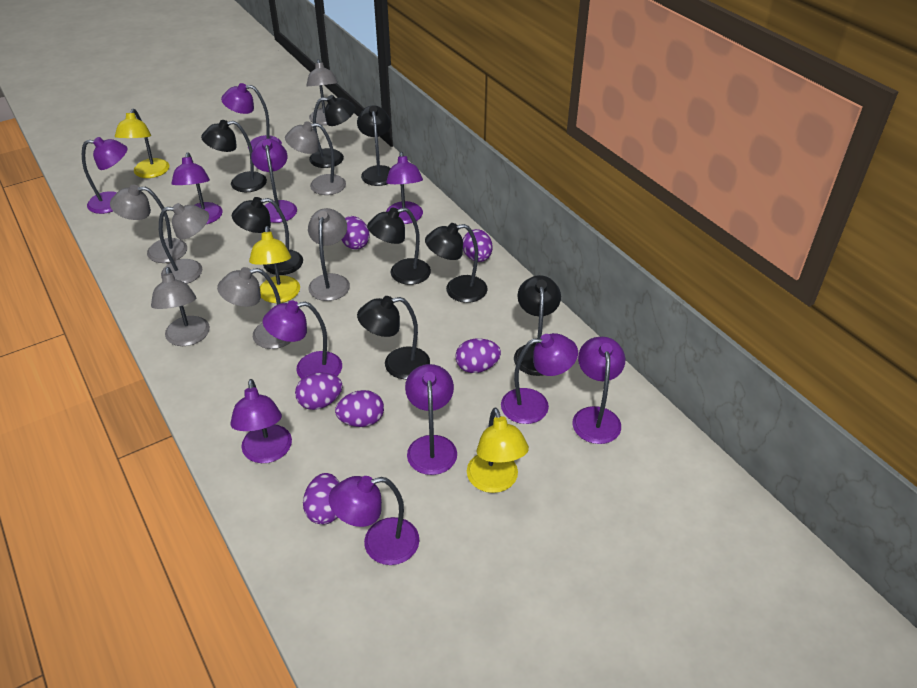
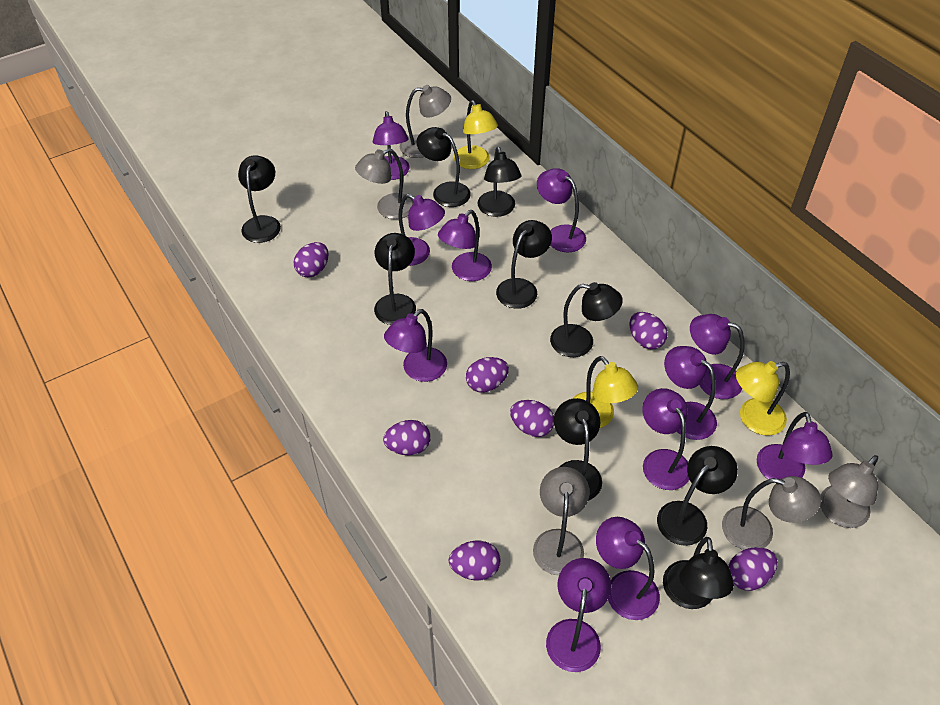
black lamp: [201,120,267,192] [232,197,303,275] [309,95,356,168] [357,105,391,186] [357,296,430,379] [367,207,431,285] [425,223,488,303] [514,275,561,376] = 8 -> [238,155,281,243] [374,233,416,325] [416,127,471,207] [477,147,522,217] [496,220,552,309] [550,282,623,357] [554,398,602,501] [657,446,738,546] [663,537,734,609] = 9
grey lamp: [110,185,187,263] [151,267,210,346] [159,203,209,284] [217,267,291,349] [285,121,346,195] [306,59,338,125] [308,208,350,301] = 7 -> [355,148,414,219] [400,85,451,158] [533,467,590,576] [722,476,821,550] [820,455,878,528] = 5
purple egg: [295,373,343,410] [303,473,340,524] [335,390,384,427] [342,216,370,250] [456,338,501,373] [463,229,492,262] = 6 -> [294,242,329,278] [383,420,431,455] [448,541,501,580] [466,357,509,393] [510,400,554,437] [630,312,668,349] [728,547,778,591] = 7

